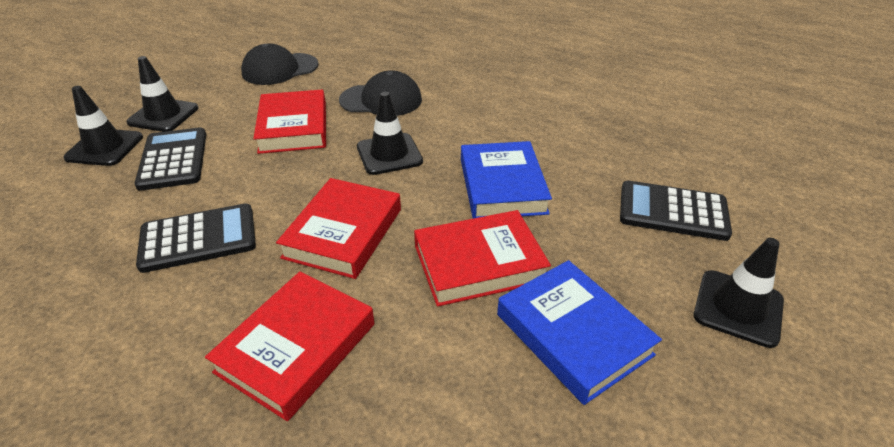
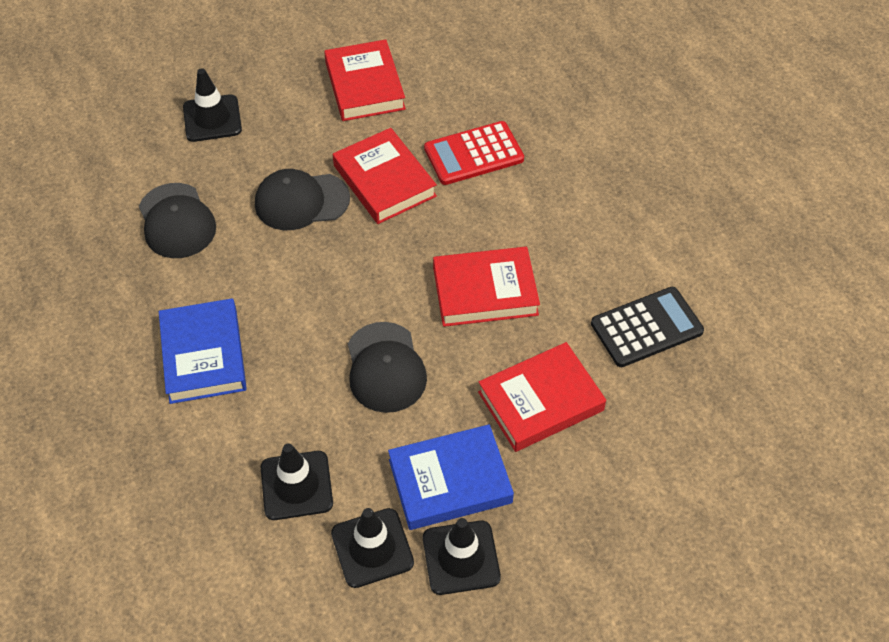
black calculator: [134,127,206,191] [136,204,256,273] [620,181,732,241] = 3 -> [591,287,704,367] = 1
black cap: [241,44,319,85] [339,70,422,116] = 2 -> [139,183,216,258] [255,169,350,230] [348,322,427,413] = 3
red calculator: none = 0 -> [424,121,524,185] = 1

